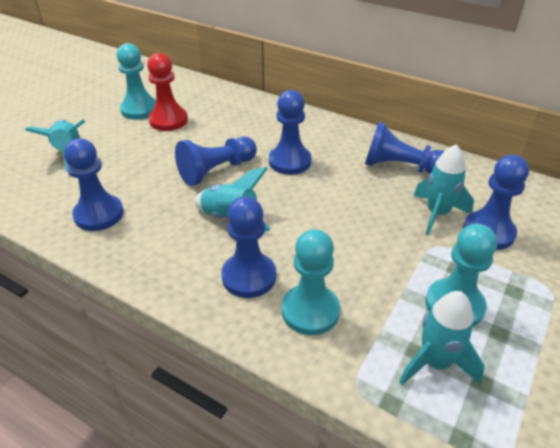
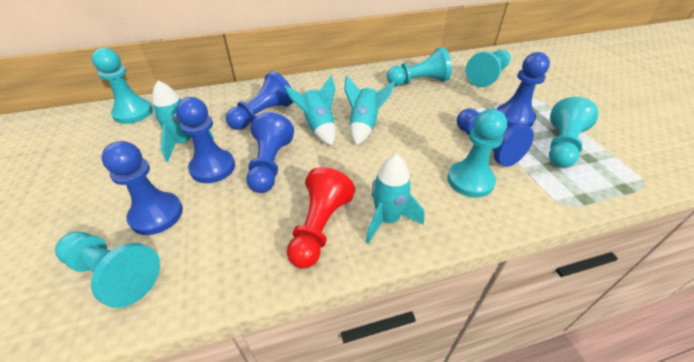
turquoise pawn: [117,43,156,120] [282,229,340,335] [425,224,497,327] = 3 -> [55,232,160,308] [92,48,153,124] [387,47,452,86] [448,109,507,198] [466,50,511,87] [549,97,598,168] = 6

